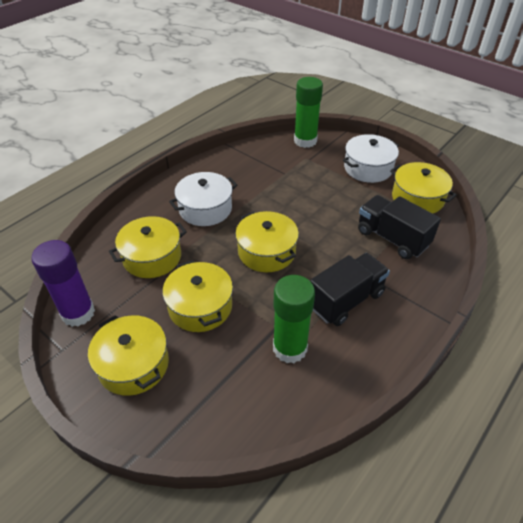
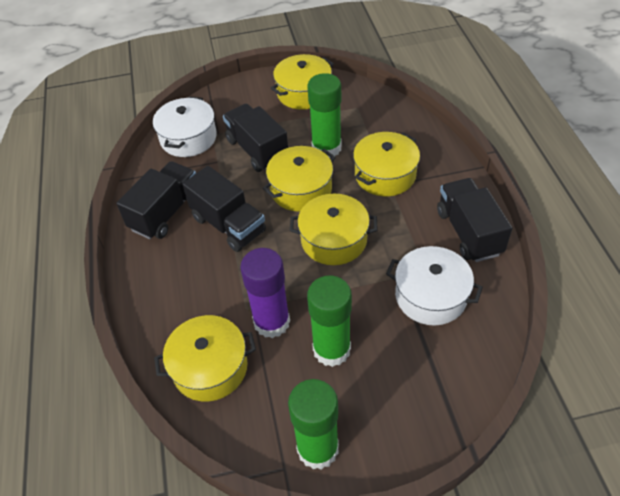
black truck: [310,253,390,326] [358,195,441,259] = 2 -> [117,161,196,239] [182,166,266,252] [223,104,288,172] [437,178,512,262] = 4
green glue stick: [273,275,315,363] [294,77,323,148] = 2 -> [288,379,339,470] [307,73,342,158] [307,275,352,367] = 3

